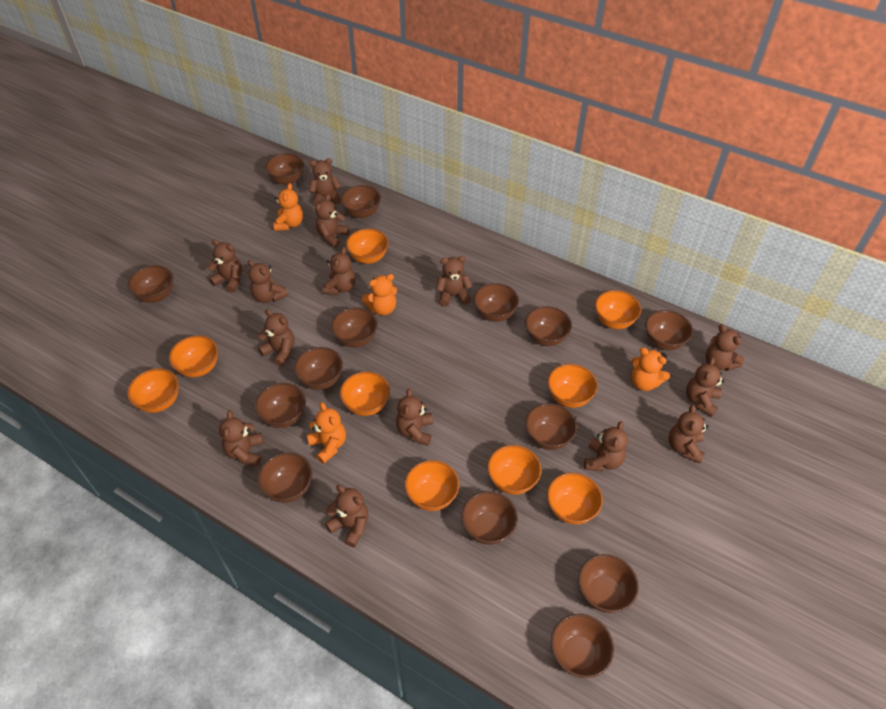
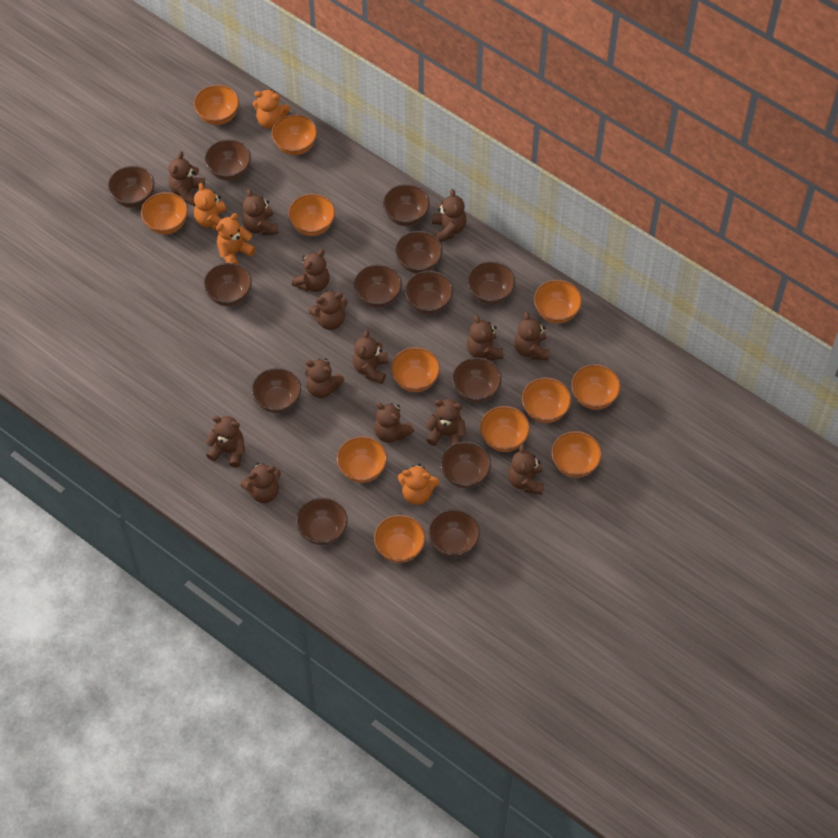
brown bowl: [127,265,173,303] [255,383,306,428] [258,452,312,503] [265,153,304,185] [294,347,343,390] [331,307,378,348] [341,185,381,218] [461,491,518,545] [474,283,519,322] [525,306,572,346] [525,403,577,450] [551,614,614,678] [578,554,639,613] [645,310,693,350] = 14 -> [108,166,154,208] [204,263,252,306] [205,139,251,181] [252,368,301,413] [296,497,348,545] [354,264,402,308] [383,184,430,226] [395,231,443,274] [405,271,453,314] [428,509,480,557] [440,441,491,488] [452,357,502,403] [467,261,515,305] = 13
orange bowl: [127,368,179,413] [169,335,218,377] [340,371,390,416] [346,229,389,264] [405,460,459,511] [487,445,542,495] [547,473,603,525] [548,364,598,408] [595,290,641,329] = 9 -> [141,192,188,235] [194,85,239,125] [271,114,317,155] [288,194,335,236] [337,436,387,483] [374,515,425,563] [391,347,440,392] [480,406,530,452] [522,377,571,423] [534,280,582,324] [552,431,602,478] [571,364,621,410] = 12

